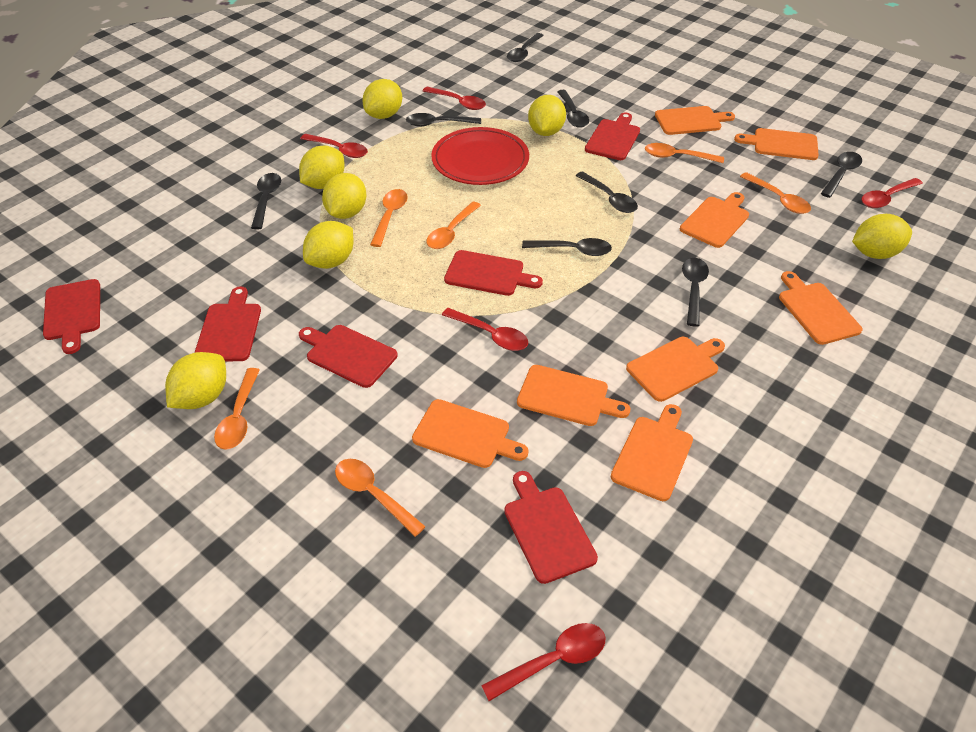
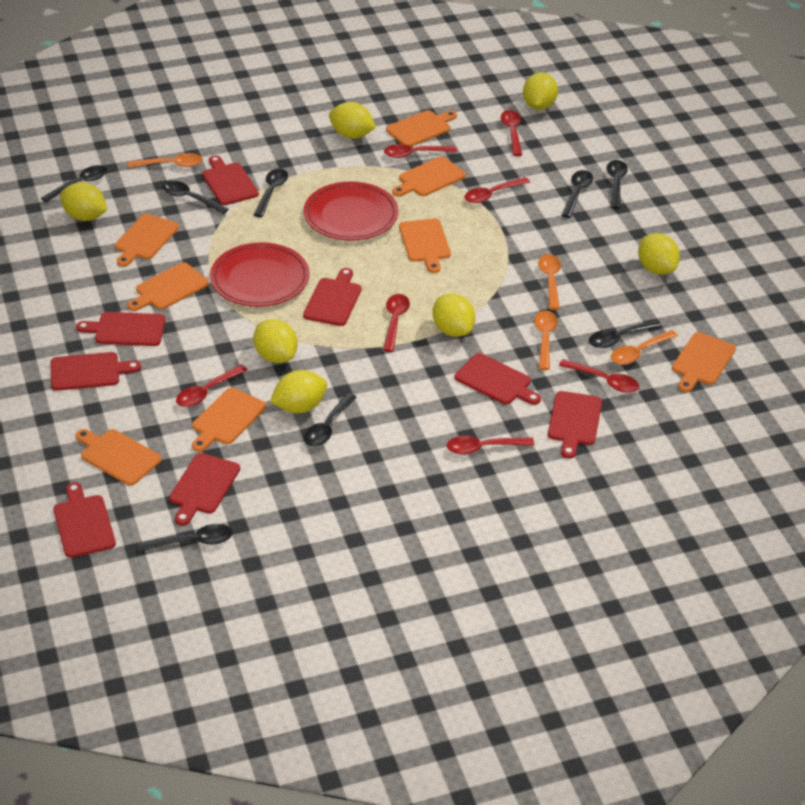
orange spoon: [214,368,260,450] [335,459,426,537] [370,189,408,247] [426,202,481,249] [645,143,724,163] [740,172,811,214] = 6 -> [128,153,203,168] [534,311,558,370] [538,254,561,310] [611,330,678,365] = 4
red cutting board: [43,279,100,354] [194,286,261,361] [299,325,398,388] [444,250,543,296] [504,471,598,584] [585,112,640,160] = 6 -> [50,352,141,391] [53,482,116,558] [76,312,165,346] [169,453,240,526] [202,155,259,205] [303,268,361,326] [455,353,541,405] [548,391,602,459] = 8
red plate: [431,127,529,185] = 1 -> [210,242,310,307] [304,181,399,241] = 2
red spoon: [300,134,368,158] [423,87,486,110] [442,308,528,351] [481,623,606,701] [861,178,923,208] = 5 -> [176,365,248,407] [383,294,410,352] [384,144,457,158] [447,436,534,455] [465,177,530,203] [501,110,522,156] [559,359,639,393] = 7

